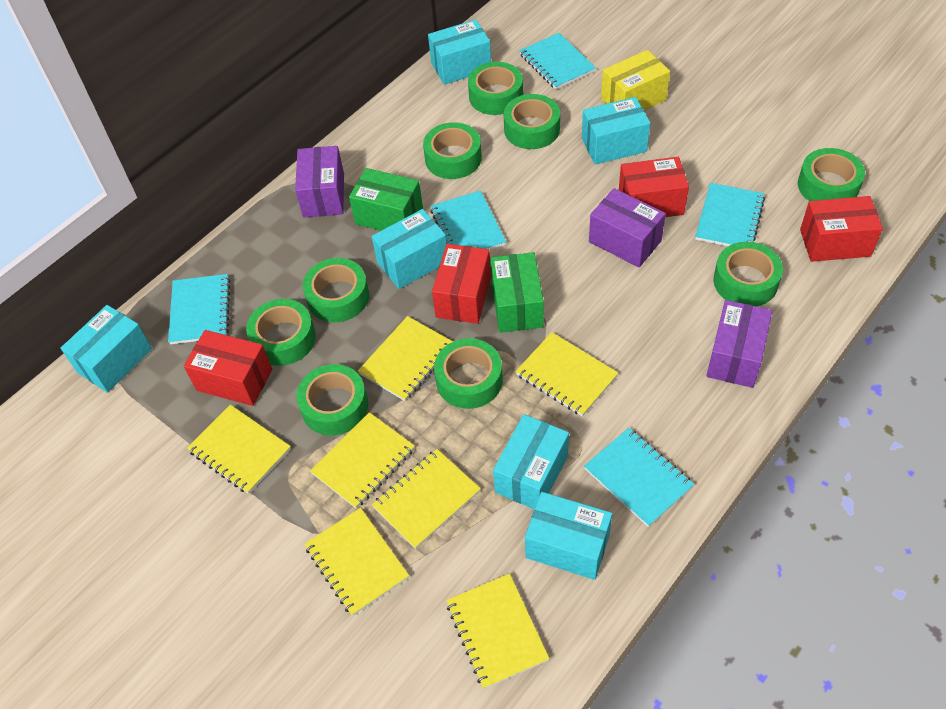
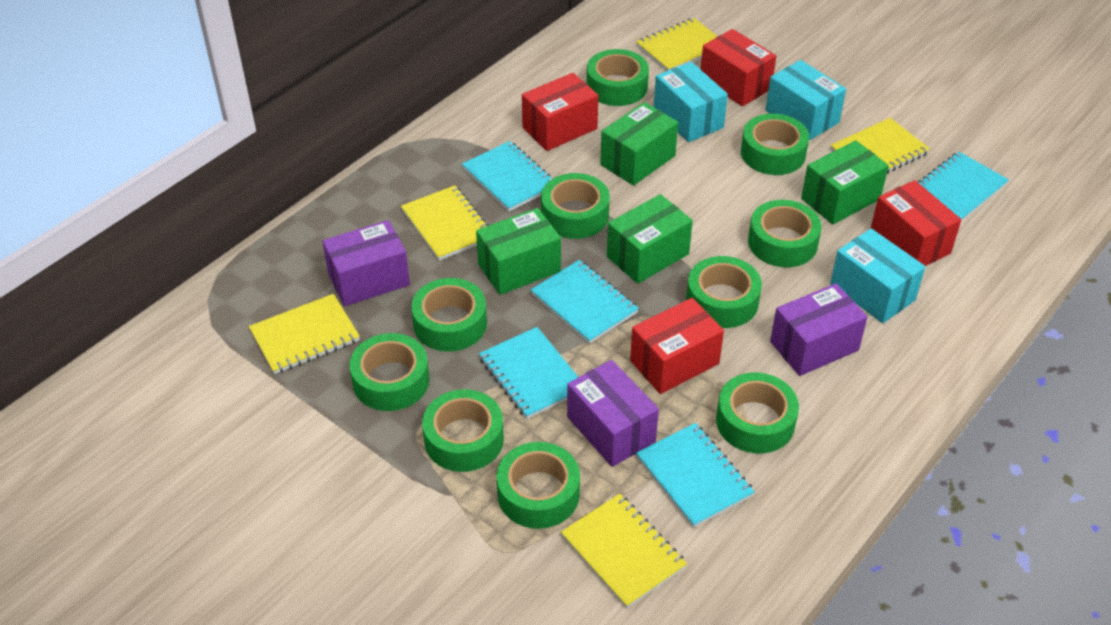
green box: [349,168,423,231] [490,252,544,333] = 2 -> [476,208,561,295] [600,102,678,186] [607,194,693,284] [801,141,889,225] = 4
green tape: [246,299,316,366] [296,364,368,436] [303,258,369,322] [423,122,482,179] [434,338,503,409] [468,62,523,115] [503,94,560,149] [713,242,783,306] [798,148,865,201] = 9 -> [349,333,430,411] [411,278,487,352] [422,389,504,472] [496,442,580,529] [541,173,610,239] [587,49,649,106] [686,256,762,328] [716,372,799,454] [741,114,809,175] [748,200,822,267] = 10
turquoise box: [60,305,152,393] [372,209,447,289] [428,19,491,85] [493,414,569,510] [525,492,612,580] [582,97,650,165] = 6 -> [654,62,728,142] [766,60,846,140] [830,228,926,323] = 3
yellow box: [601,50,670,110] = 1 -> none = 0
yellow notebook: [187,405,291,494] [305,508,409,616] [310,412,415,509] [358,316,453,401] [372,449,481,549] [446,573,549,689] [516,332,618,416] = 7 -> [249,294,360,374] [401,185,489,261] [561,494,687,608] [636,18,718,71] [830,118,930,174] = 5

